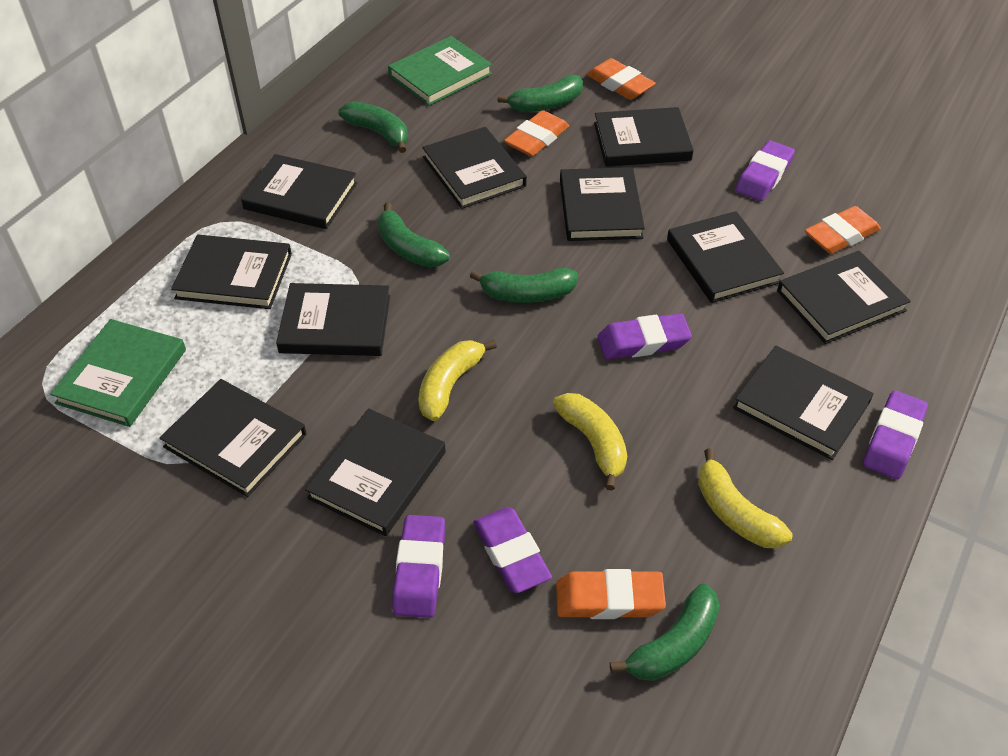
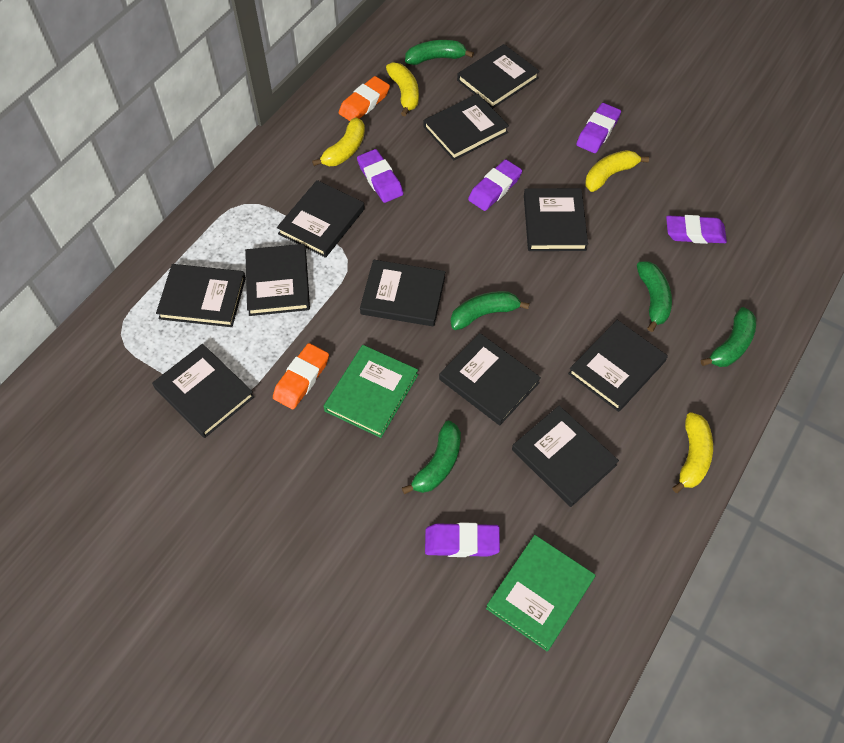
orange eraser: [504,110,569,157] [556,569,666,619] [587,58,656,100] [805,206,881,254] = 4 -> [273,343,329,409] [339,76,390,121] = 2
yellow banana: [418,340,497,421] [553,393,627,490] [698,448,793,548] = 3 -> [312,117,365,166] [386,62,419,116] [585,150,649,192] [672,412,713,493] = 4

